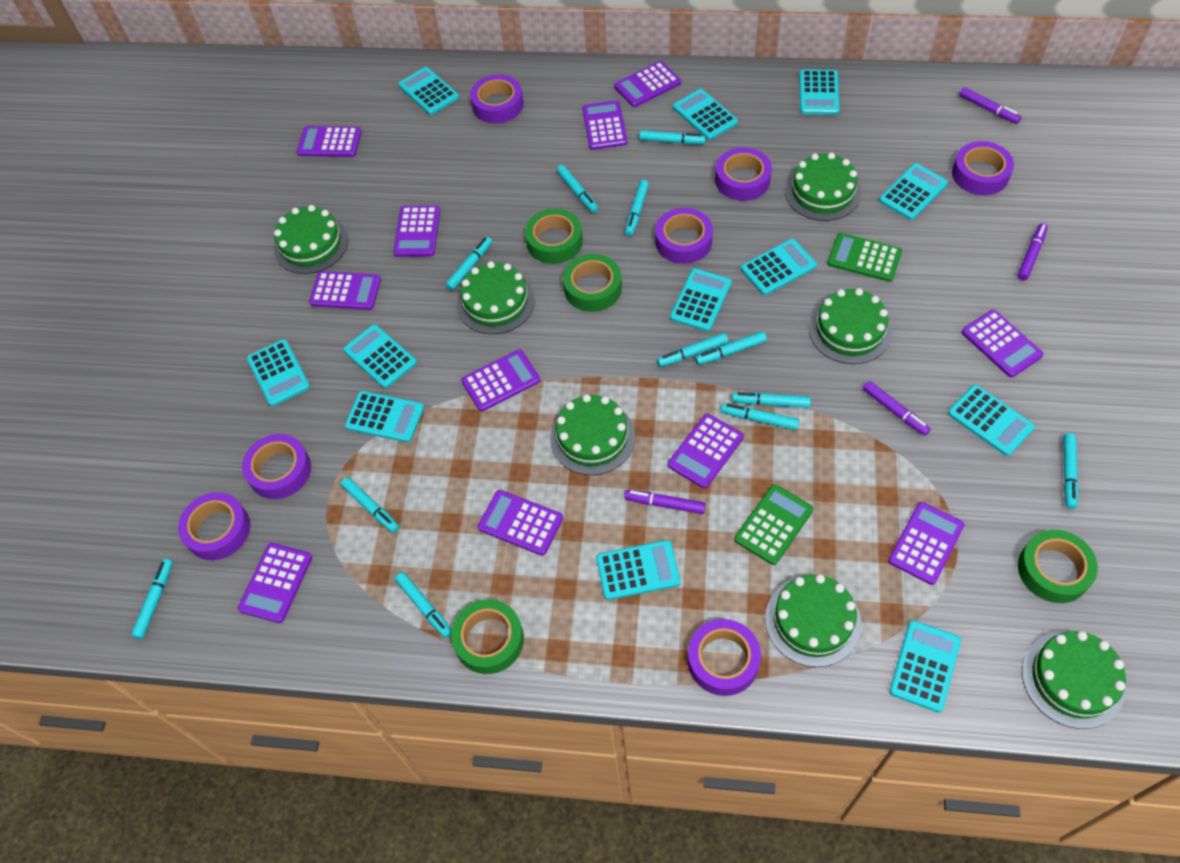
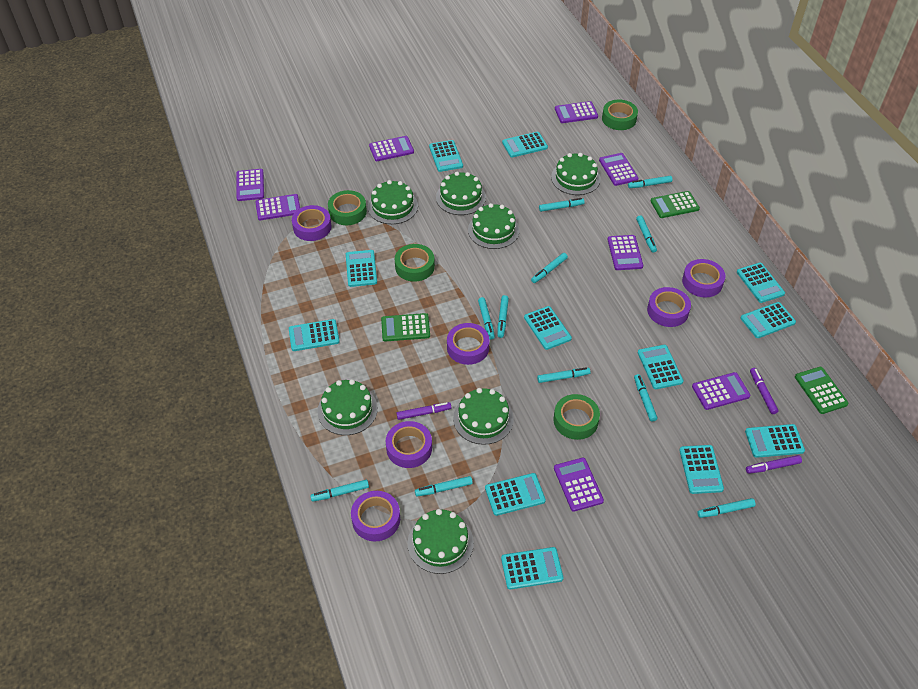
green calculator: [734,484,814,565] [827,233,902,282] = 2 -> [381,313,430,341] [650,191,700,218] [795,367,849,414] = 3
purple calculator: [238,543,312,623] [297,126,362,157] [309,271,381,310] [393,205,440,257] [461,349,540,411] [478,490,563,556] [582,100,627,150] [614,61,681,107] [668,414,744,488] [888,502,965,585] [961,310,1043,378] = 11 -> [236,169,264,201] [255,194,300,220] [369,136,414,161] [554,458,604,512] [555,101,598,123] [599,153,638,186] [608,235,643,270] [692,372,750,410] = 8
purple marker: [624,490,706,514] [863,381,931,436] [959,87,1021,124] [1017,223,1048,280] = 4 -> [396,402,451,420] [746,455,802,474] [750,368,779,414] = 3
purple tape: [178,492,251,560] [242,434,311,499] [470,74,523,124] [655,208,713,264] [688,619,761,696] [715,147,772,201] [952,141,1014,195] = 7 -> [292,205,331,241] [351,491,400,541] [386,421,432,468] [447,323,490,365] [647,287,691,327] [682,259,726,297] = 6
turquoise marker: [131,559,173,639] [341,477,399,533] [395,572,451,638] [445,237,492,291] [556,165,598,213] [625,180,649,236] [639,130,706,144] [657,333,728,367] [695,331,767,365] [721,403,799,430] [732,392,811,408] [1063,433,1079,509] = 12 -> [310,480,369,502] [415,476,473,497] [478,297,495,340] [497,295,509,338] [531,253,568,283] [537,367,590,383] [539,198,585,212] [628,176,673,188] [634,374,658,422] [636,215,657,253] [697,498,756,518] = 11

